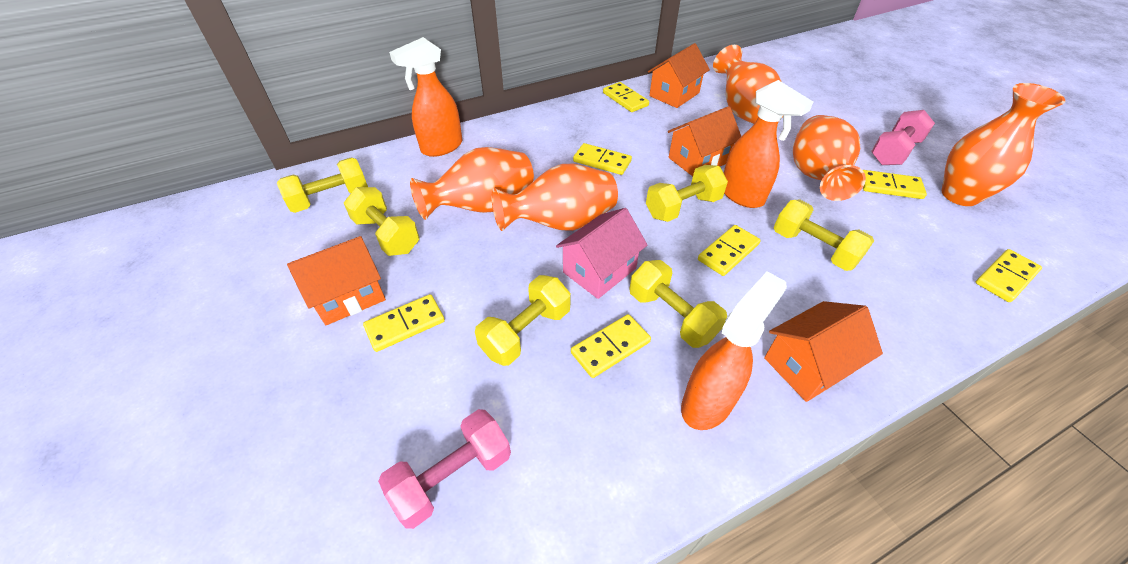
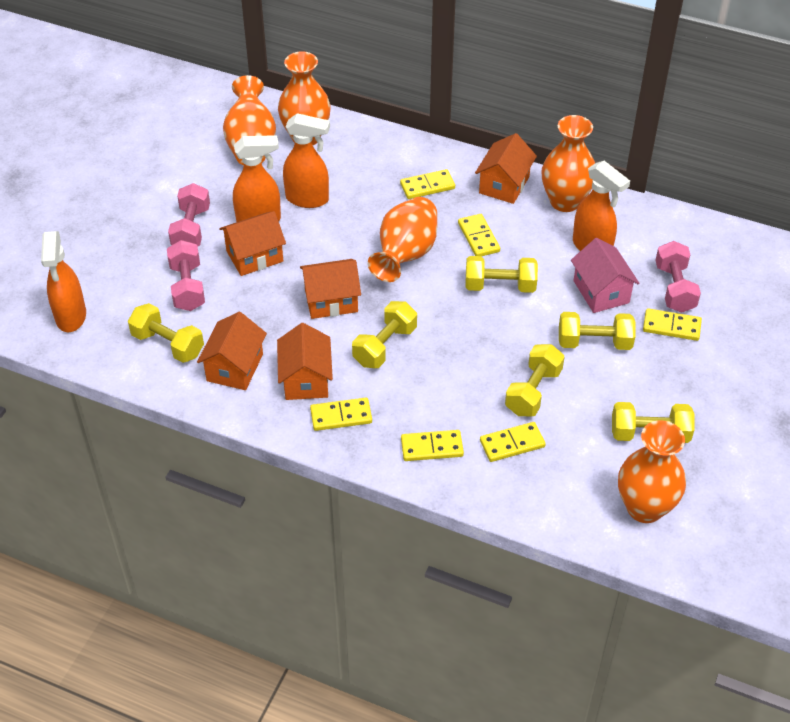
orange house: [287,236,386,325] [648,43,710,108] [668,106,741,176] [764,301,883,402] = 4 -> [197,312,267,390] [219,211,286,276] [277,323,333,400] [300,259,361,319] [475,133,537,204] = 5
orange spray bottle: [389,37,462,157] [681,271,787,430] [724,80,813,208] = 3 -> [41,231,86,332] [233,135,281,222] [283,113,330,208] [573,161,630,251] = 4
pink dumbbell: [378,409,511,529] [871,110,935,165] = 2 -> [167,240,205,311] [168,183,210,246] [655,241,701,313] = 3
yellow domino: [363,294,445,352] [571,314,651,378] [573,143,632,175] [603,82,649,112] [698,225,761,276] [863,170,927,199] [976,249,1042,302] = 7 -> [310,398,372,431] [400,169,455,199] [401,430,464,461] [458,214,500,256] [480,422,546,462] [643,308,702,341] = 6

